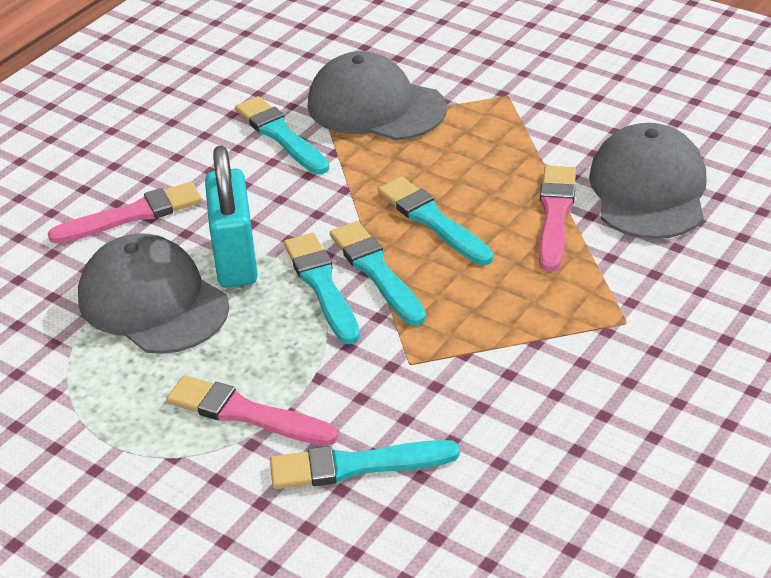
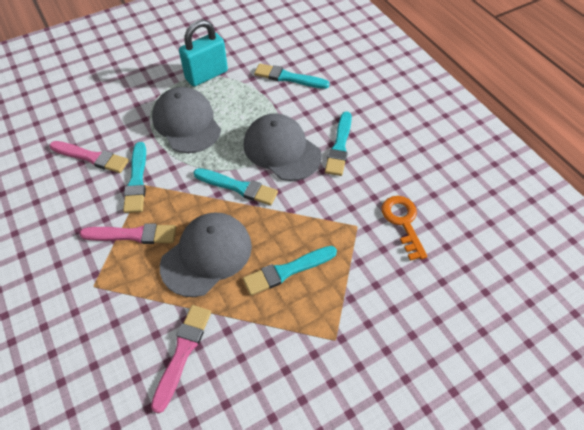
orange key: none = 0 -> [382,196,428,261] = 1

